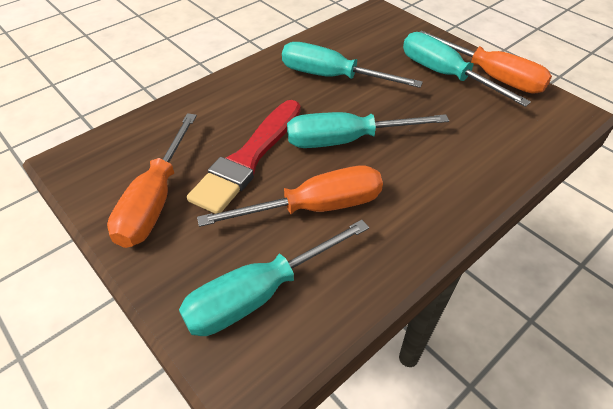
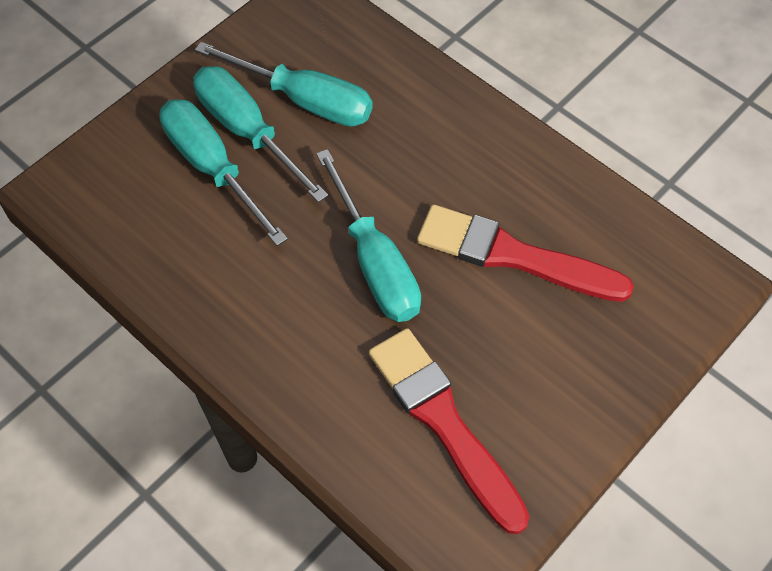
orange screwdriver: [107,113,197,248] [197,165,383,227] [420,31,552,93] = 3 -> none = 0
red brush: [187,100,301,214] = 1 -> [369,328,530,534] [417,205,634,302] = 2

